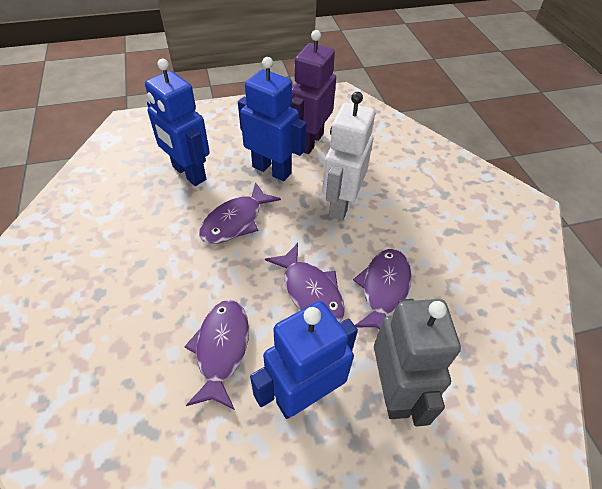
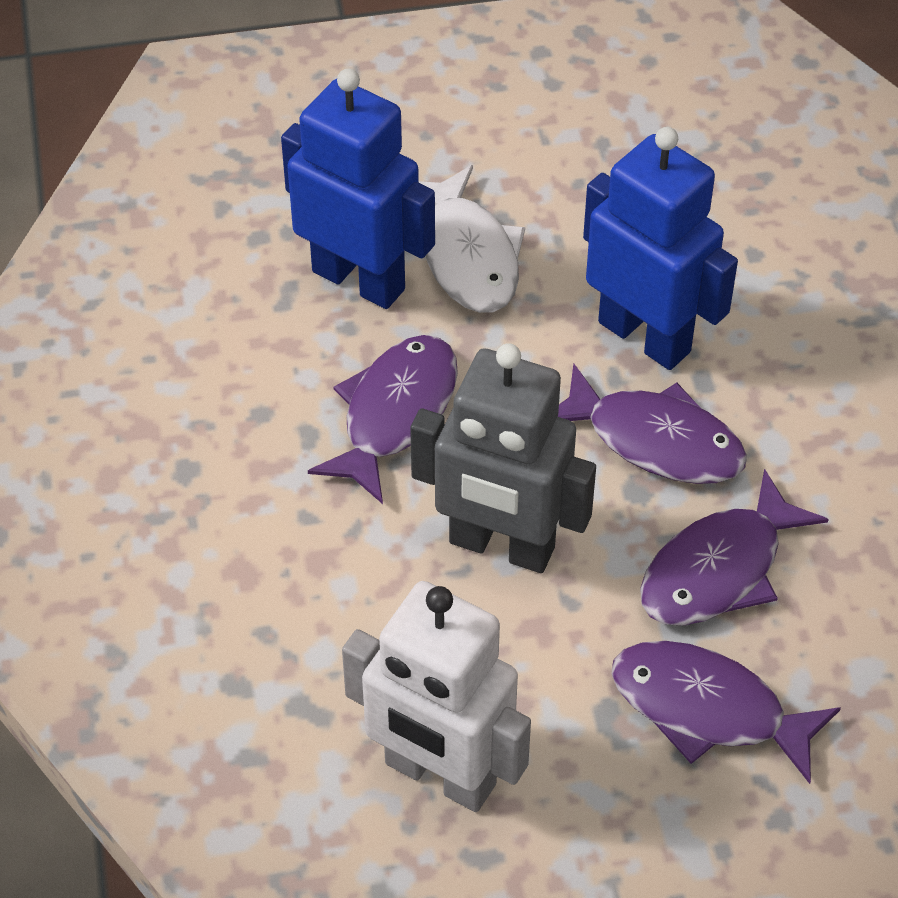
blue robot: [145,59,210,186] [238,57,307,181] [250,301,358,419] = 3 -> [281,69,435,309] [583,127,738,370] = 2
purple robot: [290,30,336,154] = 1 -> none = 0
white fish: none = 0 -> [419,165,525,313] = 1

